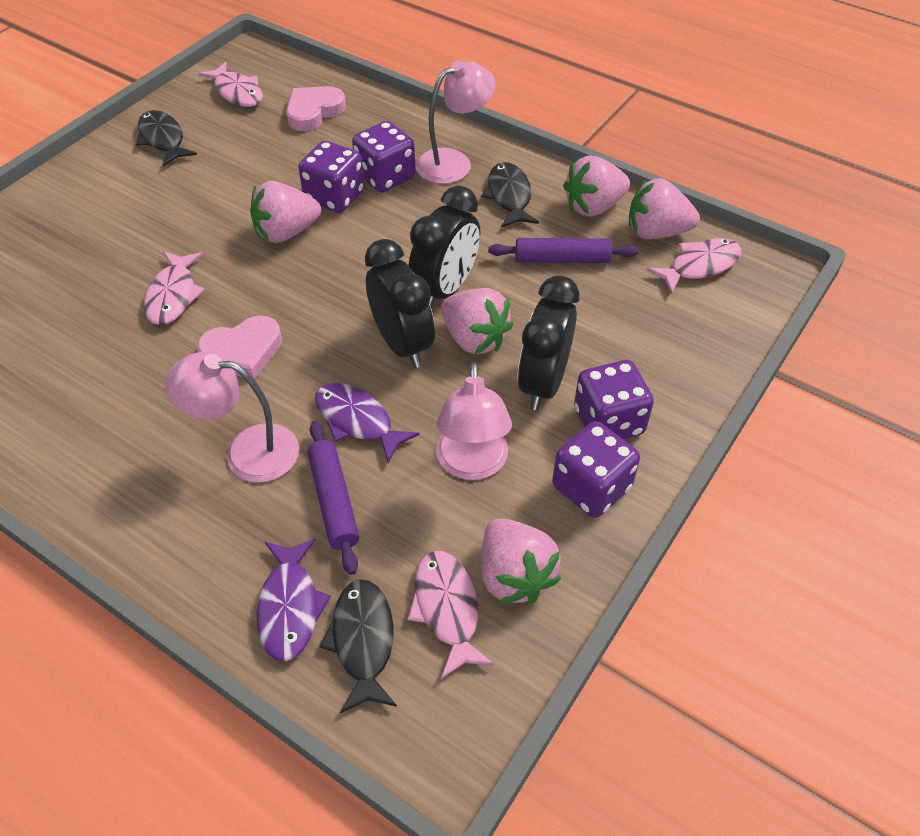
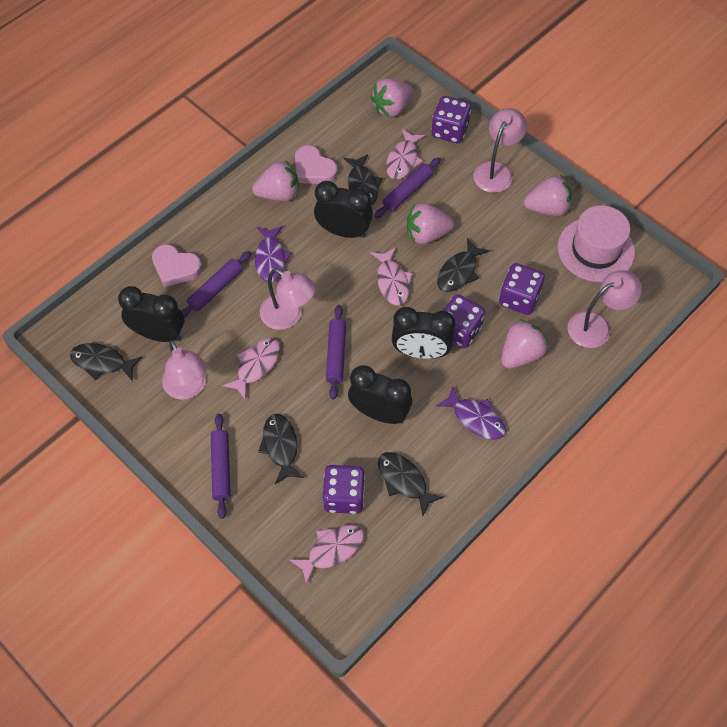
black clock: [365,239,435,368] [409,185,480,308] [517,275,579,410] = 3 -> [118,286,184,342] [314,181,373,238] [348,365,412,424] [392,307,455,359] = 4
black fish: [136,110,197,166] [319,579,397,713] [481,162,539,228] = 3 -> [70,343,142,380] [258,414,304,484] [343,154,382,205] [378,452,444,516] [437,238,490,292] = 5
pink hat: none = 0 -> [558,205,635,282] = 1
pink lamp: [165,352,299,482] [416,61,496,184] [436,362,512,480] = 3 -> [162,340,207,400] [260,268,316,330] [473,108,527,193] [568,270,642,348] = 4
purple rolling pin: [307,421,359,575] [488,238,639,263] = 2 -> [181,251,251,319] [211,414,231,519] [326,305,346,400] [374,157,441,218] = 4

